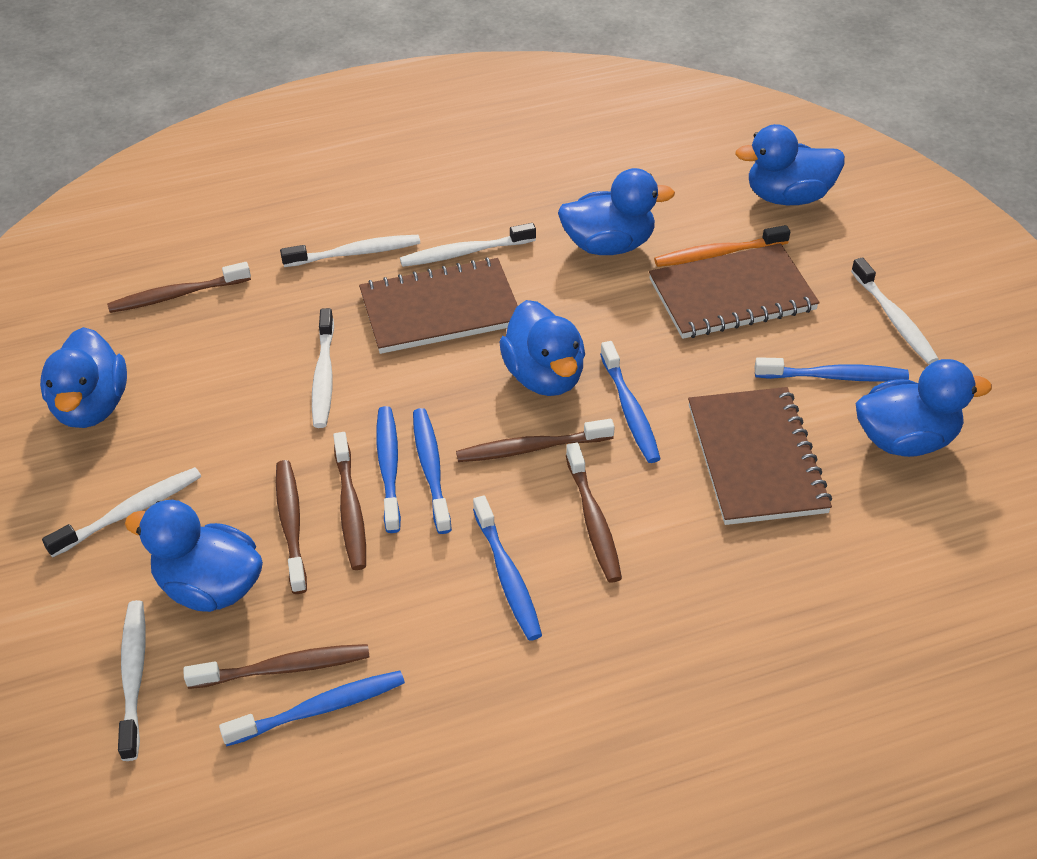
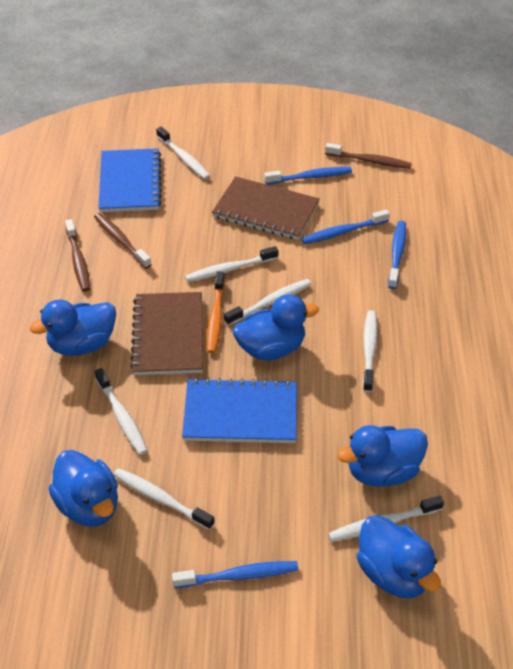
blue duck: [40,327,127,428] [125,500,263,612] [500,300,585,396] [558,168,675,255] [735,124,845,205] [856,359,992,457] = 6 -> [30,300,116,356] [49,450,118,526] [233,294,319,360] [338,425,428,486] [357,515,441,598] = 5
blue notebook: none = 0 -> [98,148,162,212] [182,378,297,443] = 2
blue toothbrush: [219,671,405,746] [376,406,401,533] [413,408,452,534] [473,495,542,641] [600,341,660,463] [754,357,909,382] = 6 -> [172,561,298,588] [264,167,352,184] [302,209,390,244] [388,221,406,289] = 4
brown notebook: [359,257,518,354] [649,243,820,339] [688,387,832,525] = 3 -> [130,292,203,375] [212,176,320,240] = 2
brown toothbrush: [107,262,251,313] [183,644,370,689] [276,460,307,594] [333,432,366,570] [456,419,615,462] [566,443,622,583] = 6 -> [65,219,90,292] [94,213,152,269] [325,143,412,169] = 3
white toothbrush: [42,467,201,558] [118,600,146,761] [280,235,420,267] [312,308,334,428] [400,223,536,267] [851,257,939,364] = 6 -> [95,368,148,455] [113,468,215,530] [156,126,210,179] [185,246,278,282] [224,279,311,326] [328,495,444,542] [362,310,378,392] = 7

